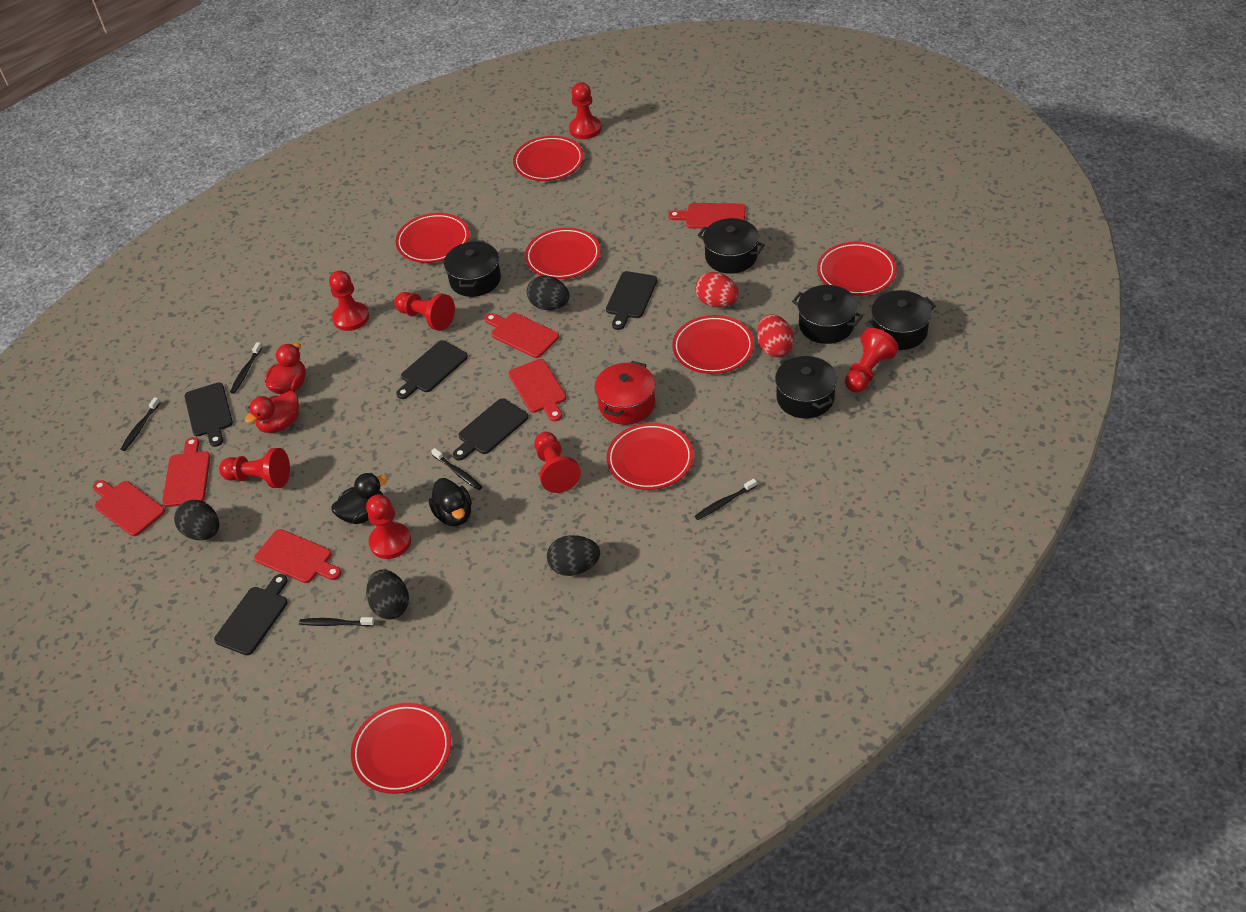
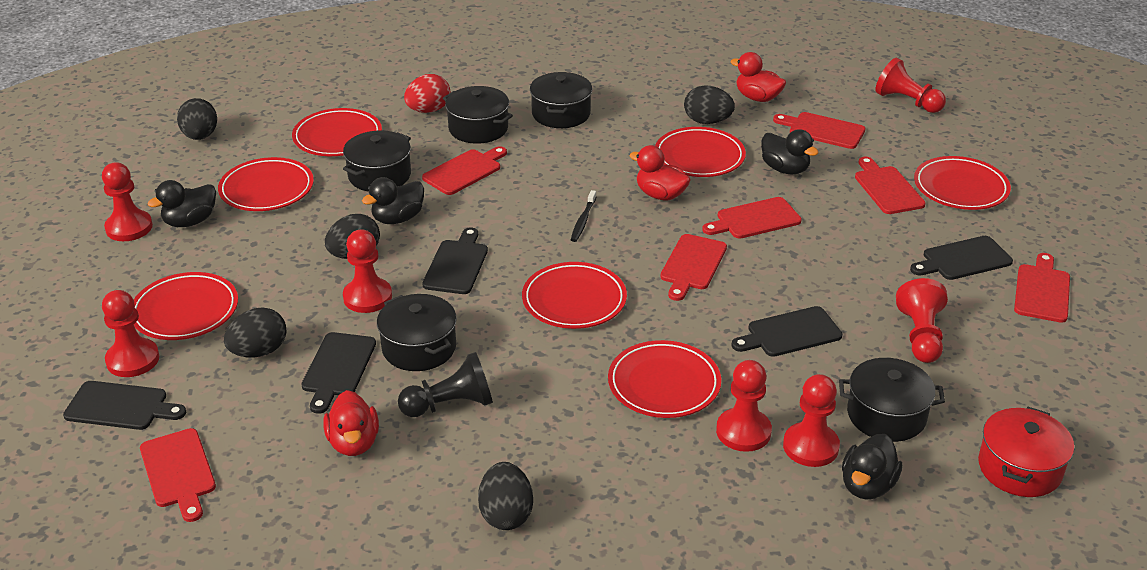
black duck: [331,473,388,524] [429,478,472,526] = 2 -> [147,180,216,227] [362,177,424,224] [761,129,819,174] [842,434,902,499] = 4
black egg: [174,500,219,540] [366,569,409,620] [527,276,569,310] [547,535,600,576] = 4 -> [177,98,217,140] [224,307,286,358] [325,214,380,259] [478,462,533,530] [684,85,735,124] = 5
black pawn: none = 0 -> [398,352,493,417] = 1
black toothbrush: [121,397,160,451] [230,342,262,394] [299,617,375,627] [431,448,482,490] [695,479,757,520] = 5 -> [571,190,596,242] = 1
red cutting board: [93,480,165,536] [162,437,210,507] [254,529,341,583] [485,313,559,358] [509,359,566,422] [668,203,746,229] = 6 -> [140,428,216,522] [422,146,507,195] [660,234,727,301] [702,197,802,239] [773,112,866,149] [855,157,926,214] [1014,253,1070,323] = 7
red duck: [245,391,299,433] [265,343,306,394] = 2 -> [324,390,379,456] [629,145,691,201] [730,52,786,102] = 3
red egg: [695,272,739,308] [757,314,794,357] = 2 -> [404,74,450,113] = 1

